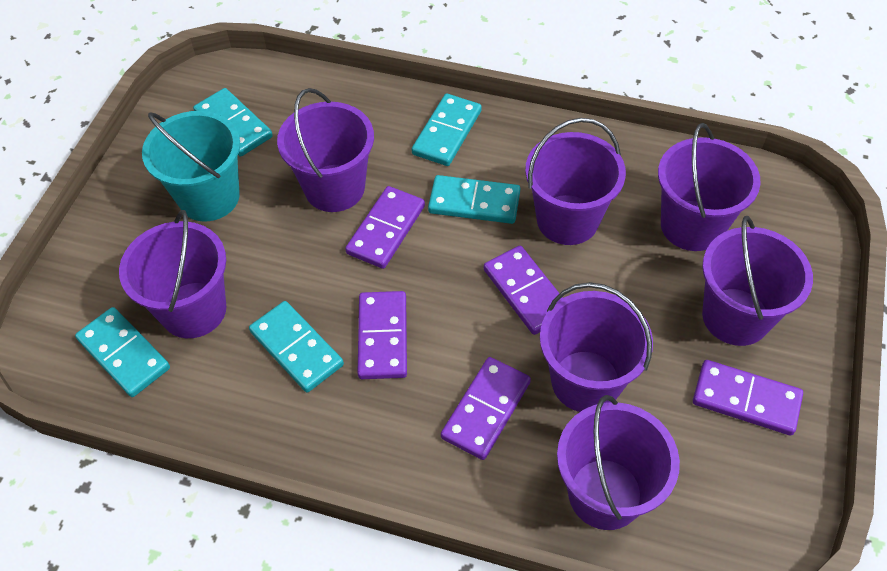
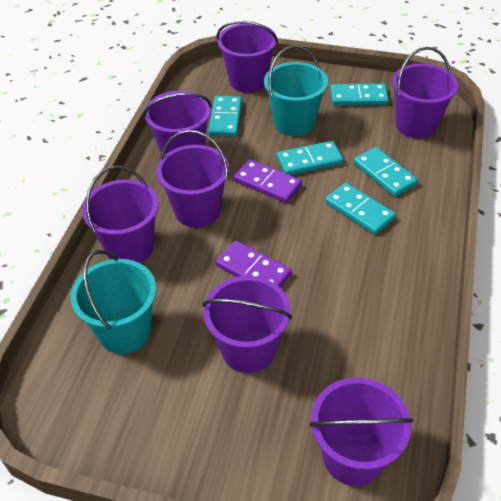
purple domino: [345,186,425,269] [357,291,407,379] [441,357,531,460] [484,246,563,335] [693,360,803,435] = 5 -> [216,241,292,288] [234,159,302,203] = 2
turquoise bucket: [142,111,240,222] = 1 -> [71,250,156,354] [264,45,328,136] = 2

